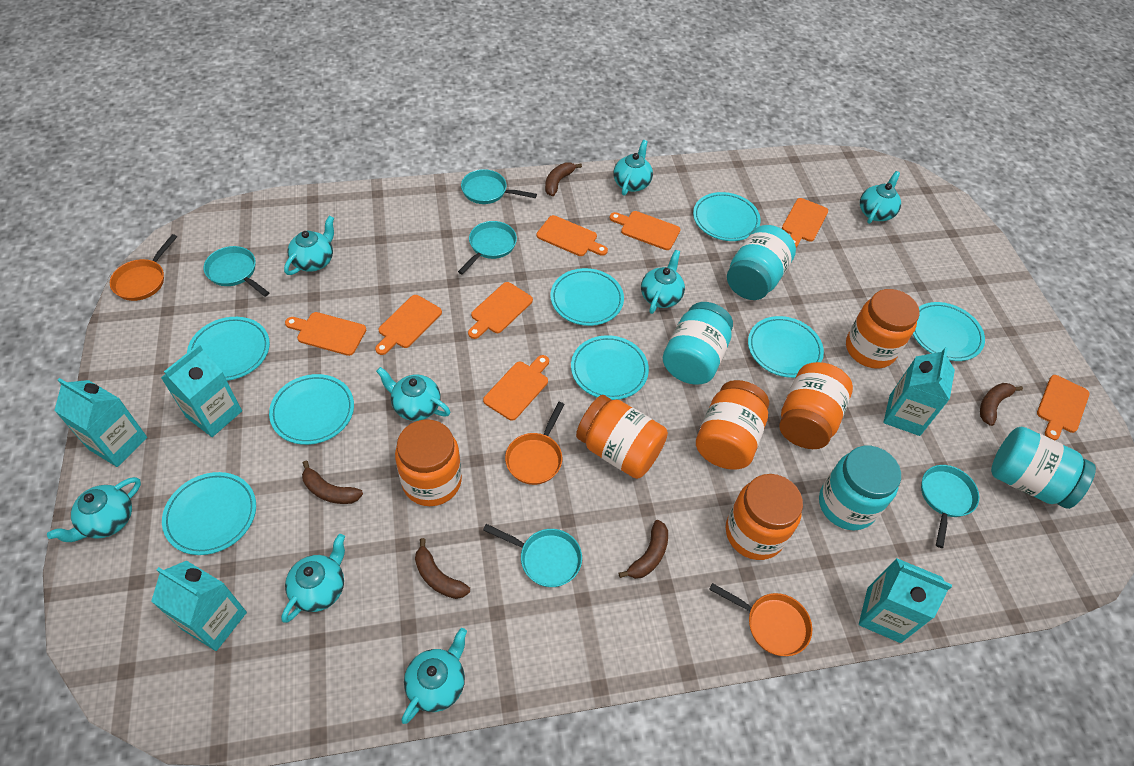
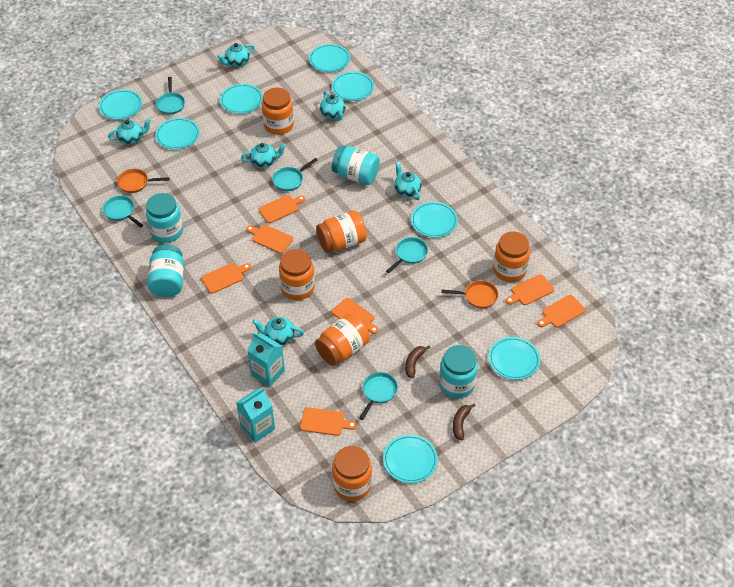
brown banana: [302,461,363,504] [415,538,470,599] [545,163,582,196] [619,520,668,579] [980,383,1023,426] = 5 -> [405,345,430,378] [453,404,476,440] = 2
orange cutting board: [285,312,366,356] [375,295,442,355] [468,282,533,339] [483,355,549,421] [537,215,608,256] [610,211,681,250] [782,198,828,248] [1037,375,1090,440] = 8 -> [201,263,251,294] [246,225,293,254] [258,195,305,223] [300,407,357,436] [332,298,379,334] [505,274,554,305] [537,295,585,327] = 7
orange pan: [110,234,177,301] [505,402,565,485] [709,583,812,656] = 3 -> [117,169,170,193] [442,280,498,308] = 2
turquoise carton: [54,378,147,467] [151,561,247,651] [161,344,242,437] [859,558,952,643] [883,347,955,436] = 5 -> [236,387,275,443] [247,332,285,387] = 2
turquoise teapot: [47,477,141,542] [281,534,345,623] [284,216,334,275] [376,367,450,421] [401,628,467,724] [613,140,653,196] [641,250,685,314] [860,171,901,224] = 8 -> [108,118,151,145] [217,43,255,67] [241,143,286,168] [252,317,304,345] [320,91,346,121] [394,162,422,200] = 6

